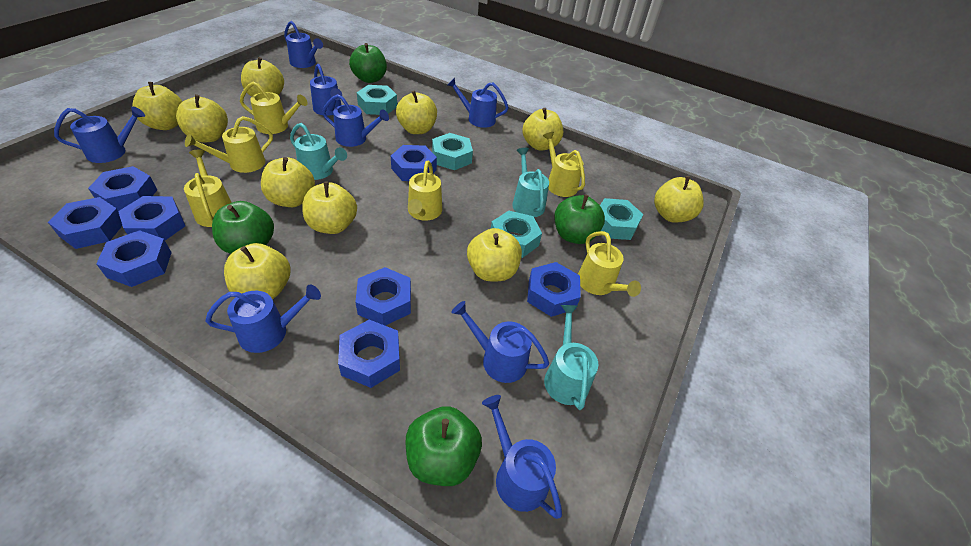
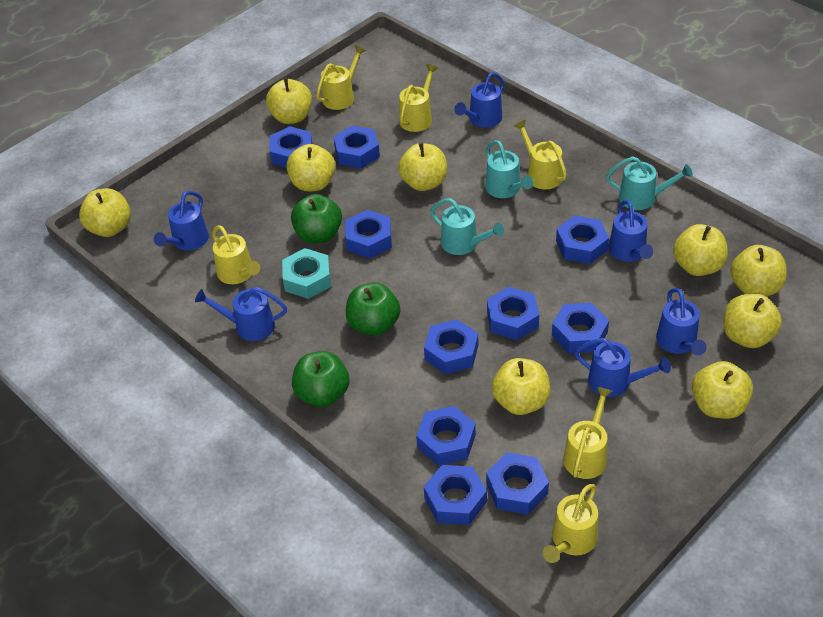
blue nut: [48,197,122,249] [88,166,157,211] [96,230,172,287] [118,196,185,240] [338,320,400,388] [355,267,411,326] [391,145,437,181] [527,262,581,317] = 8 -> [269,126,312,168] [333,126,380,169] [345,210,392,258] [416,406,476,466] [424,319,478,374] [424,465,487,525] [486,452,549,514] [487,287,539,340] [552,303,609,354] [556,215,609,264] = 10
blue watering can: [54,106,145,163] [205,285,321,353] [284,21,323,68] [310,64,342,116] [322,94,389,147] [447,78,509,128] [451,301,549,383] [482,395,562,519] = 8 -> [154,191,209,250] [195,287,287,341] [454,72,504,128] [574,338,671,397] [609,200,653,262] [656,288,707,355] = 6
green apple: [212,201,274,254] [349,43,387,83] [405,406,482,486] [555,194,605,244] = 4 -> [291,194,342,243] [292,351,349,407] [346,282,400,336] = 3
turquoise nut: [357,85,397,115] [432,133,473,170] [491,211,542,258] [600,198,644,240] = 4 -> [282,248,331,299] = 1
yellow apple: [132,82,183,130] [176,94,228,143] [224,243,290,299] [241,57,284,97] [261,157,315,207] [302,182,357,234] [396,90,437,134] [467,228,522,281] [522,108,563,151] [654,176,704,223] = 10 -> [79,188,131,237] [266,78,312,124] [286,144,335,191] [398,143,447,191] [492,358,550,415] [673,224,728,276] [692,361,753,419] [723,294,782,348] [730,245,787,296] = 9

